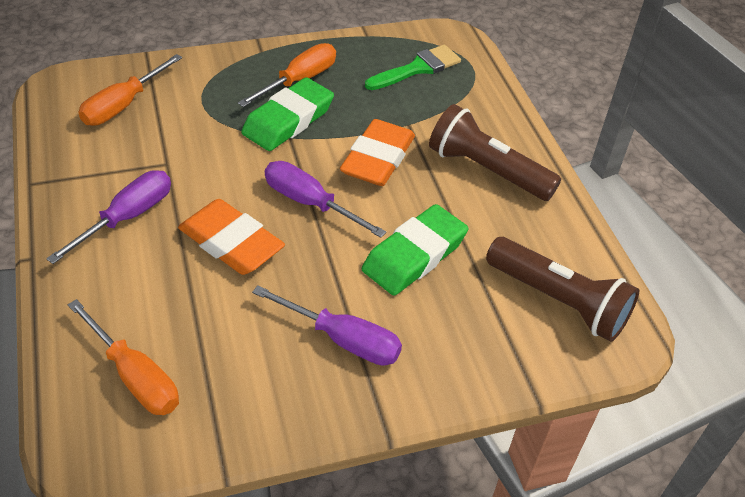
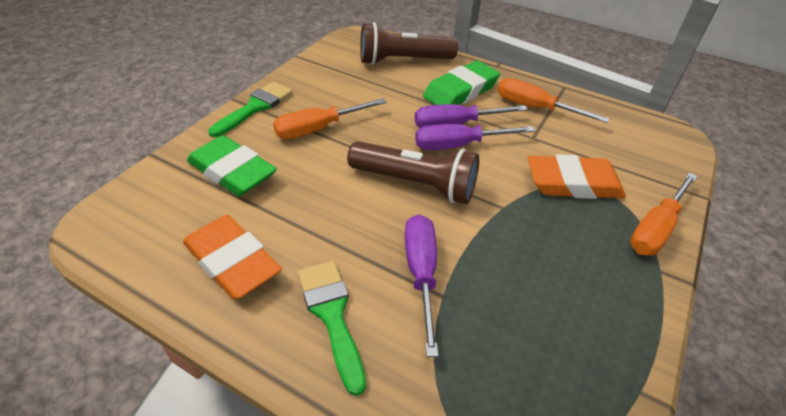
green brush: [365,45,461,90] = 1 -> [208,82,293,137] [298,261,366,396] = 2

